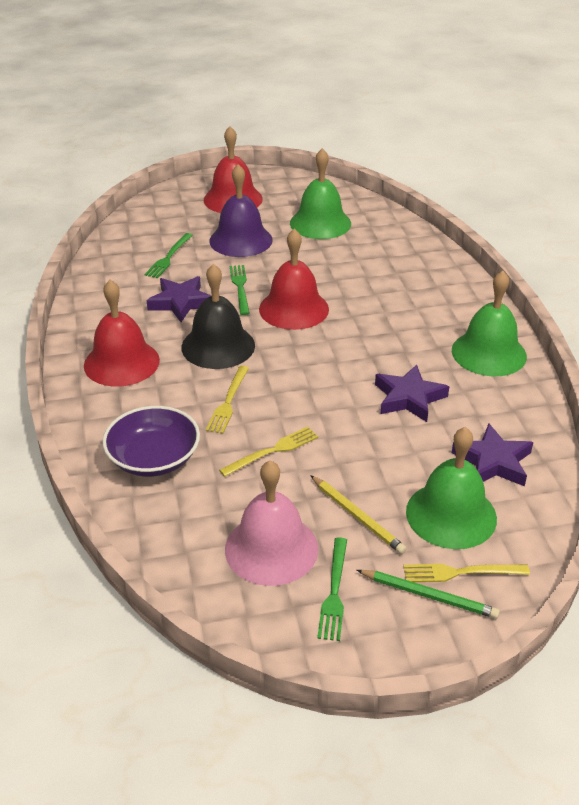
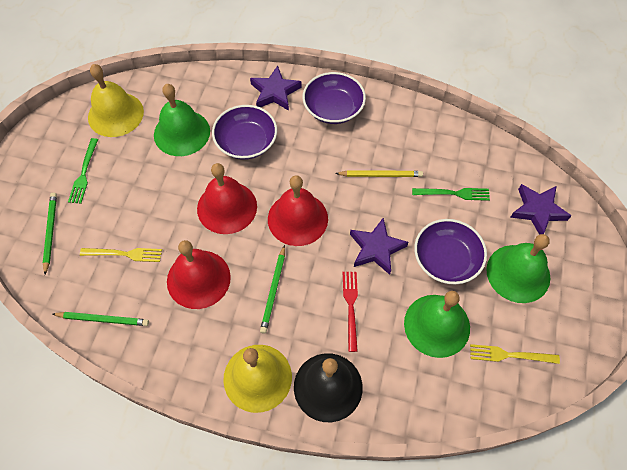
green fork: [145,233,193,278] [230,265,250,315] [317,537,347,641] = 3 -> [68,138,98,204] [412,188,490,201] = 2
green pencil: [357,570,500,619] = 1 -> [43,193,57,275] [52,312,149,326] [260,245,285,334] = 3
pink bell: [225,460,318,586] = 1 -> none = 0
purple bell: [209,164,273,257] = 1 -> none = 0
purple bowl: [102,406,200,477] = 1 -> [212,105,277,160] [302,72,366,124] [414,219,487,284] = 3
red fork: none = 0 -> [343,272,358,352] = 1
yellow bell: none = 0 -> [88,64,144,137] [223,345,292,413] = 2
yellow fork: [206,366,249,434] [219,427,318,477] [404,564,530,582] = 3 -> [80,248,162,262] [470,344,560,364] = 2

